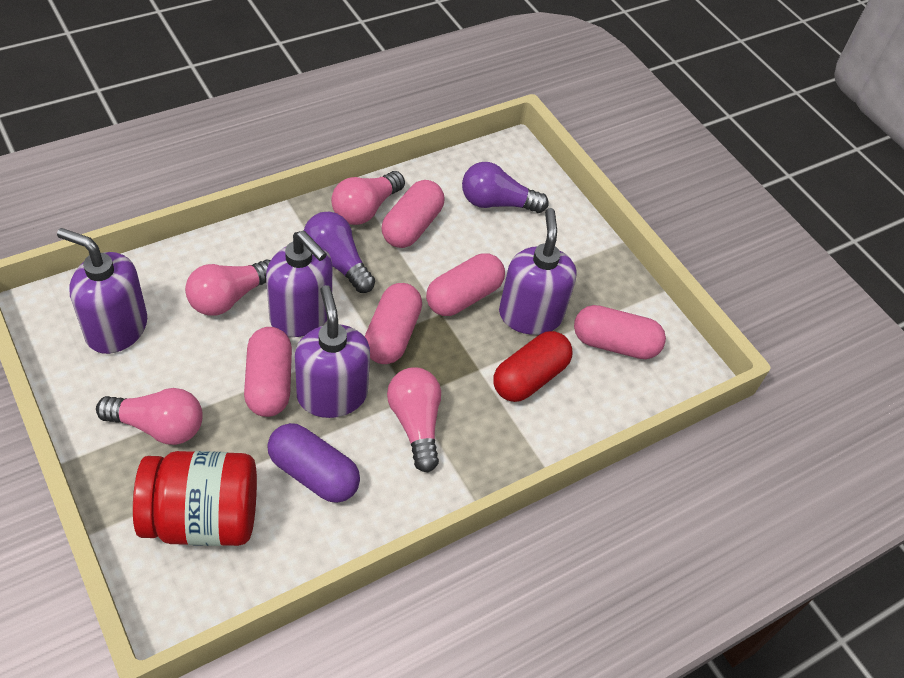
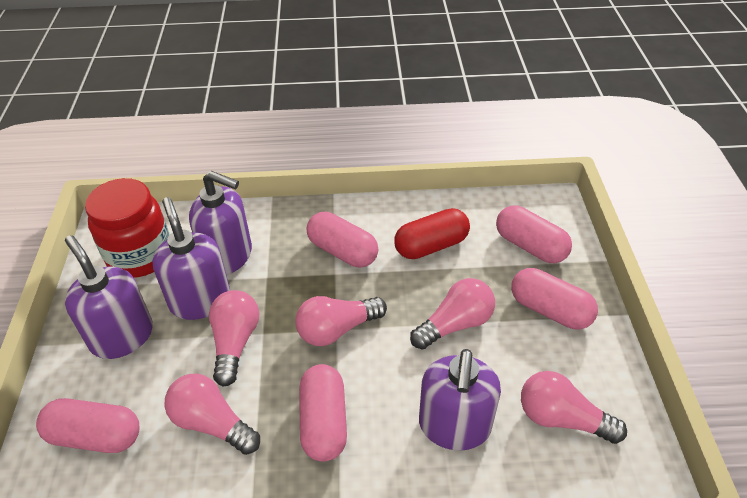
pink light bulb: [96,388,203,445] [185,260,271,316] [331,171,405,225] [387,367,441,472] = 4 -> [164,374,260,455] [209,290,259,387] [295,296,387,346] [410,278,495,349] [521,371,627,444] = 5
purple capsule: [268,423,360,503] = 1 -> none = 0
purple light bulb: [304,212,375,293] [462,162,549,213] = 2 -> none = 0

